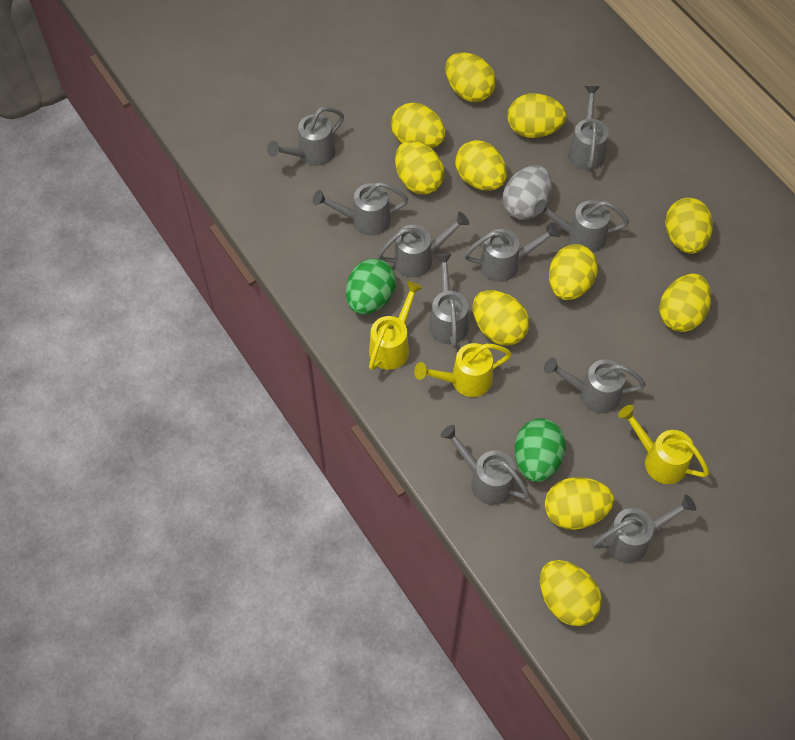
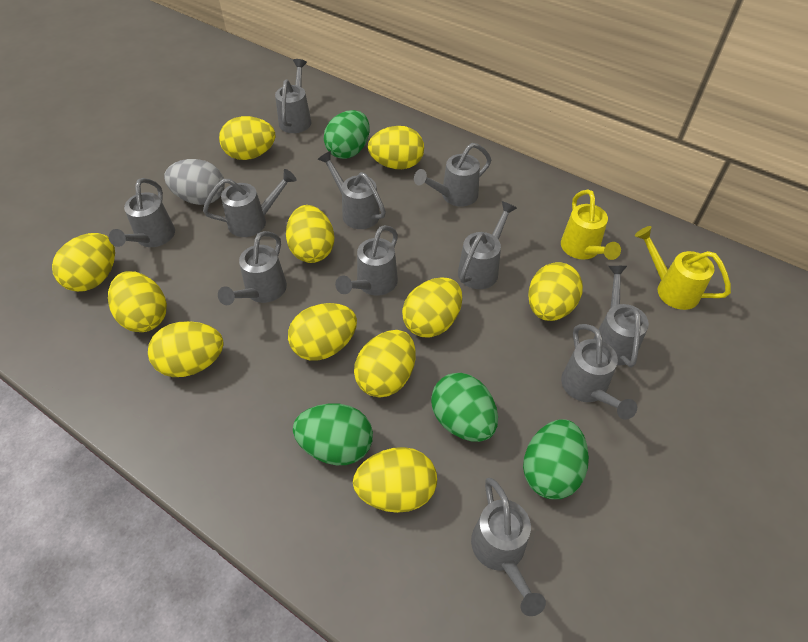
green egg: [346,259,396,315] [514,418,566,482] = 2 -> [293,403,373,465] [324,110,370,159] [431,373,498,442] [523,419,589,499] = 4
grey watering can: [267,107,344,166] [313,182,408,236] [377,212,469,278] [429,253,469,348] [440,425,530,505] [464,223,560,282] [534,199,629,252] [544,357,646,413] [568,86,609,170] [593,494,696,563] = 10 -> [109,178,175,247] [203,169,297,237] [218,231,287,305] [275,59,312,133] [318,151,386,229] [335,225,398,296] [414,143,491,206] [458,201,517,289] [471,478,546,616] [561,324,637,420] [593,266,649,367] = 11
yellow watering can: [369,281,423,370] [414,343,512,397] [618,405,709,484] = 3 -> [561,190,621,260] [635,226,731,310] = 2

